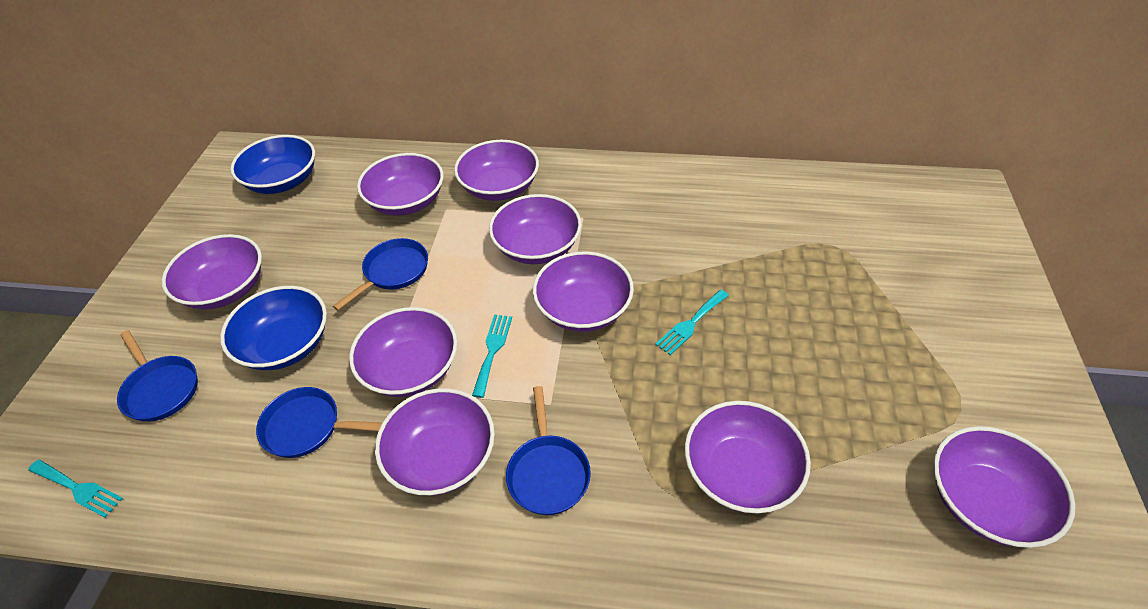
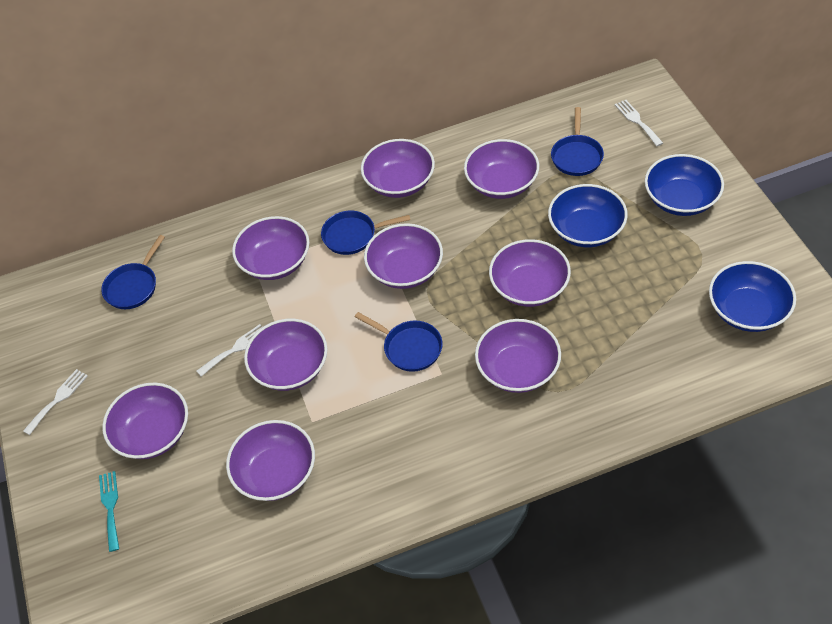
blue bowl: [220,286,327,370] [230,135,315,194] = 2 -> [548,184,628,247] [645,154,724,216] [709,261,796,332] = 3
turquoise fork: [28,459,123,518] [472,315,512,398] [655,290,729,355] = 3 -> [99,471,119,552] = 1
white fork: none = 0 -> [23,369,88,435] [197,324,262,377] [615,100,663,146] = 3

